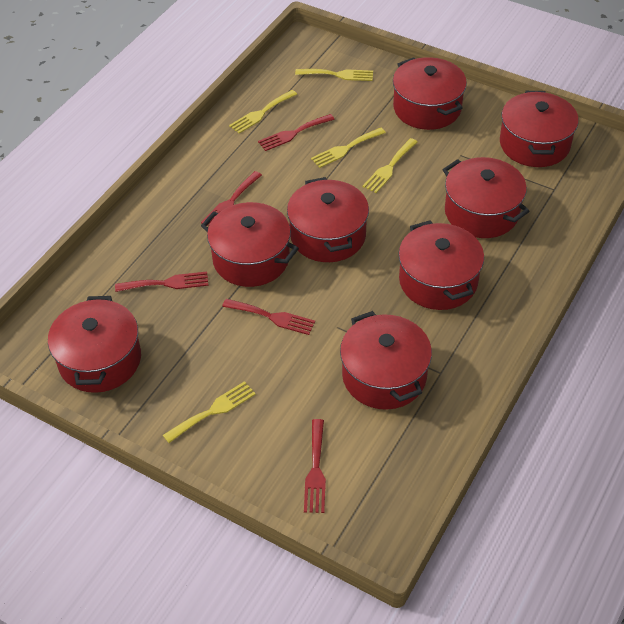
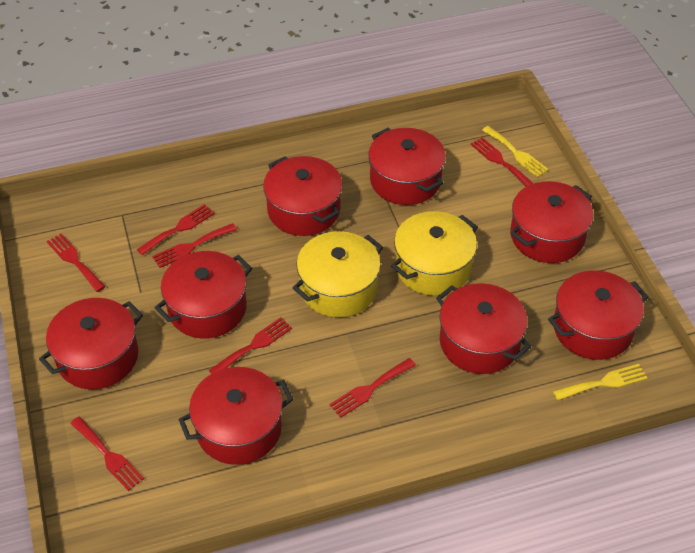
red fork: [115,272,208,292] [201,171,262,225] [222,299,315,335] [258,114,335,151] [304,419,326,513] = 5 -> [47,234,106,292] [70,416,144,491] [137,204,215,255] [152,223,237,268] [209,317,292,374] [329,358,416,418] [470,137,534,187] = 7
yellow fork: [163,381,256,443] [229,90,297,134] [295,69,373,81] [311,128,386,168] [363,138,418,193] = 5 -> [482,126,549,177] [553,364,647,401] = 2
yellow pot: none = 0 -> [293,231,383,317] [391,211,478,296] = 2

